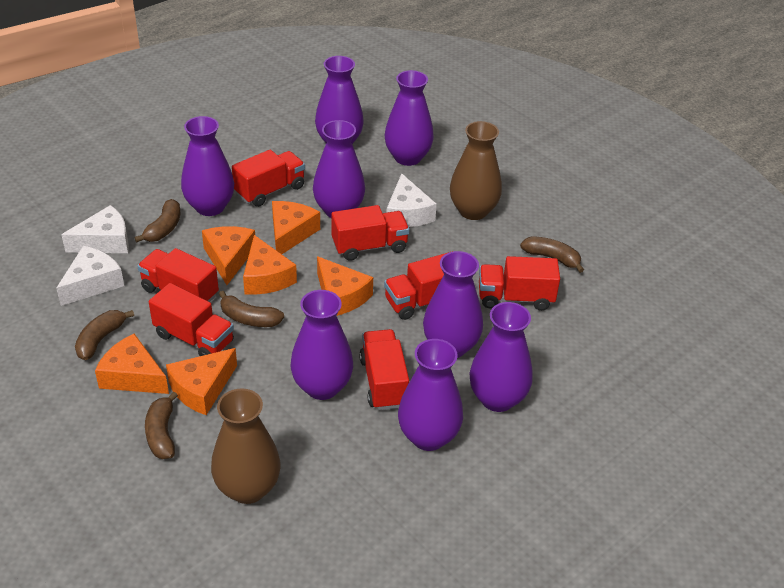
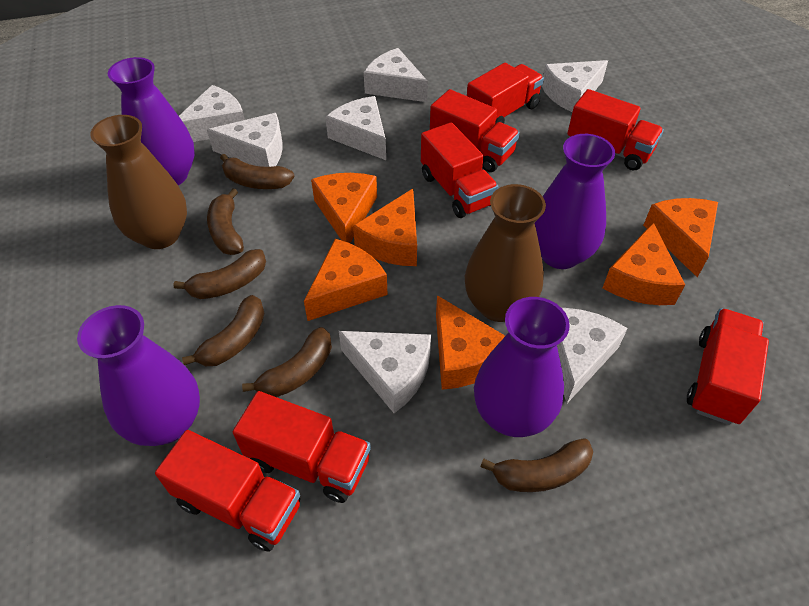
brown banana: [75,310,134,360] [135,199,180,242] [145,391,178,459] [219,291,284,327] [520,236,584,273] = 5 -> [174,249,266,299] [182,295,265,366] [207,189,244,255] [220,154,295,189] [242,327,332,397] [480,438,593,492] = 6
purple vase: [181,116,234,216] [290,290,353,400] [313,120,365,218] [315,56,364,144] [385,70,434,166] [398,339,463,451] [423,251,483,358] [469,302,533,412] = 8 -> [77,305,200,446] [108,57,195,185] [474,297,570,437] [534,134,615,269] = 4
white cheese: [56,246,124,306] [61,205,129,253] [386,173,437,227] = 3 -> [179,85,245,142] [207,113,283,167] [325,96,386,160] [339,331,431,413] [364,48,428,102] [541,60,608,112] [557,308,628,403] = 7

